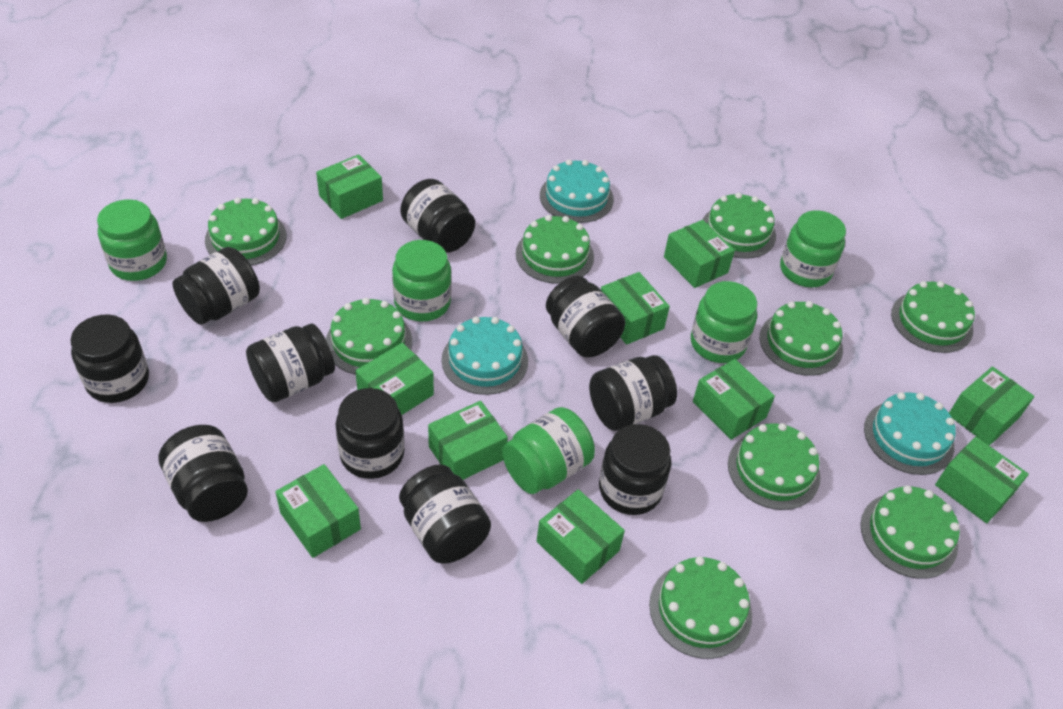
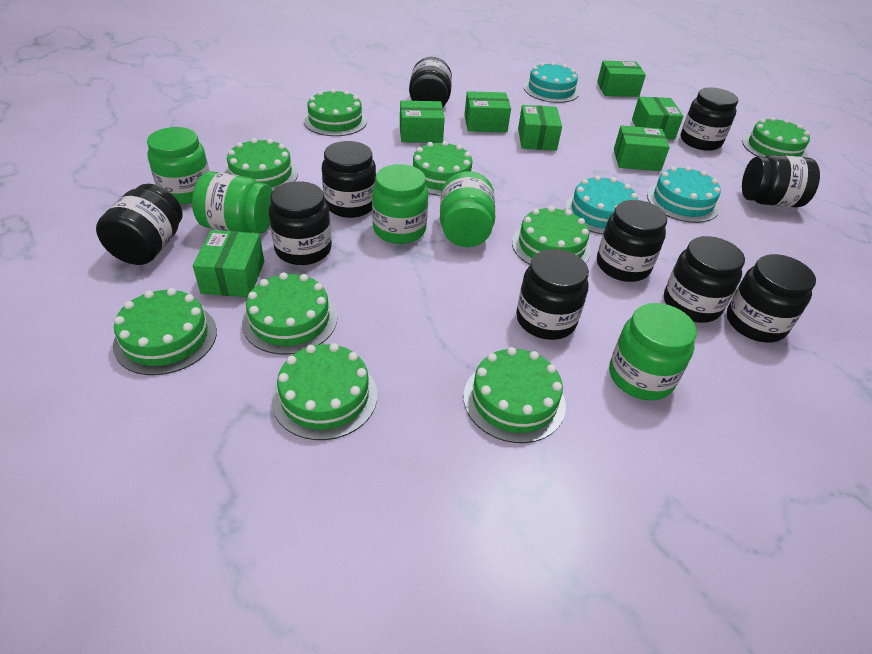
green box: [275,464,361,558] [316,154,383,219] [355,343,434,415] [428,401,508,480] [537,489,625,584] [601,272,670,345] [664,220,735,288] [693,359,775,440] [935,437,1029,523] [949,366,1035,446] = 10 -> [193,230,264,297] [400,101,445,143] [465,91,511,132] [518,105,562,151] [597,61,646,97] [614,125,670,171] [632,97,683,140] = 7

